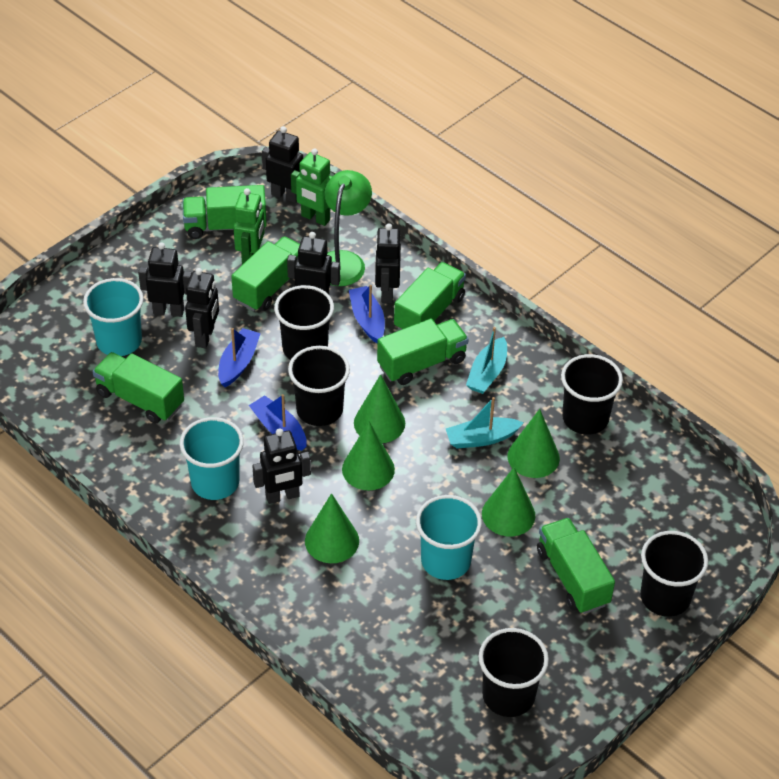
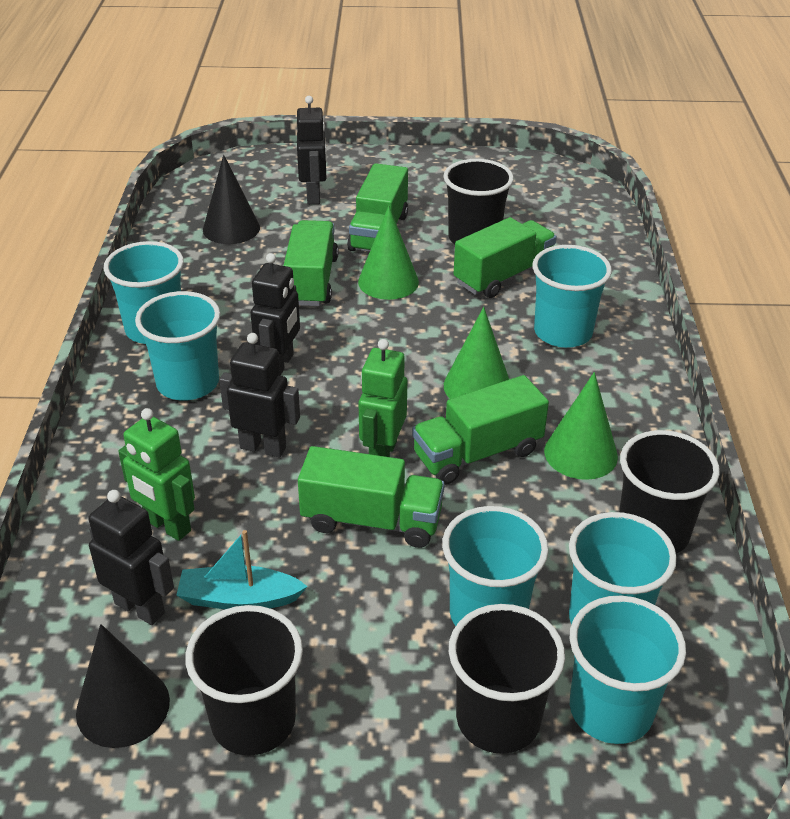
black cone: none = 0 -> [76,624,170,748] [203,155,260,244] = 2
black cup: [274,285,334,360] [288,346,350,426] [479,628,549,717] [561,354,623,435] [640,531,708,617] = 5 -> [185,605,303,756] [443,159,514,244] [449,604,565,754] [619,430,720,554] = 4
black robot: [138,242,192,317] [185,268,219,349] [252,428,311,504] [262,126,303,203] [287,232,340,294] [375,223,401,303] = 6 -> [88,490,174,625] [219,333,300,457] [251,253,300,376] [297,96,327,205] = 4
blue boat: [218,328,261,387] [249,394,307,451] [349,285,385,343] = 3 -> none = 0
green cone: [305,493,359,563] [342,421,395,490] [354,374,405,443] [482,467,535,537] [508,409,560,478] = 5 -> [358,206,419,300] [444,307,509,399] [544,372,618,480] = 3
green lamp: [324,170,372,286] = 1 -> none = 0
green truck: [93,352,184,423] [183,185,267,239] [231,236,300,311] [377,319,469,385] [394,262,466,330] [537,518,615,614] = 6 -> [284,220,338,306] [298,446,445,548] [347,163,408,252] [412,375,549,485] [454,217,557,298] = 5
turquoise boat: [446,397,524,449] [466,327,507,394] = 2 -> [176,530,308,609] = 1
turquoise cup: [83,278,143,356] [180,417,244,500] [416,495,482,580] = 3 -> [104,241,184,344] [135,291,220,400] [442,506,549,626] [532,245,612,348] [569,512,677,625] [570,595,686,744] = 6

